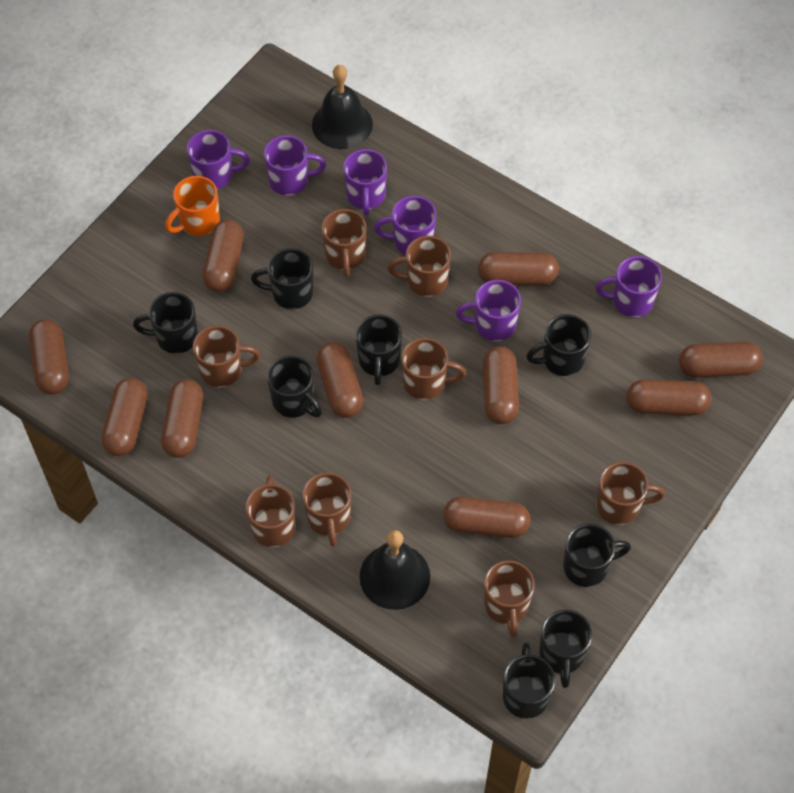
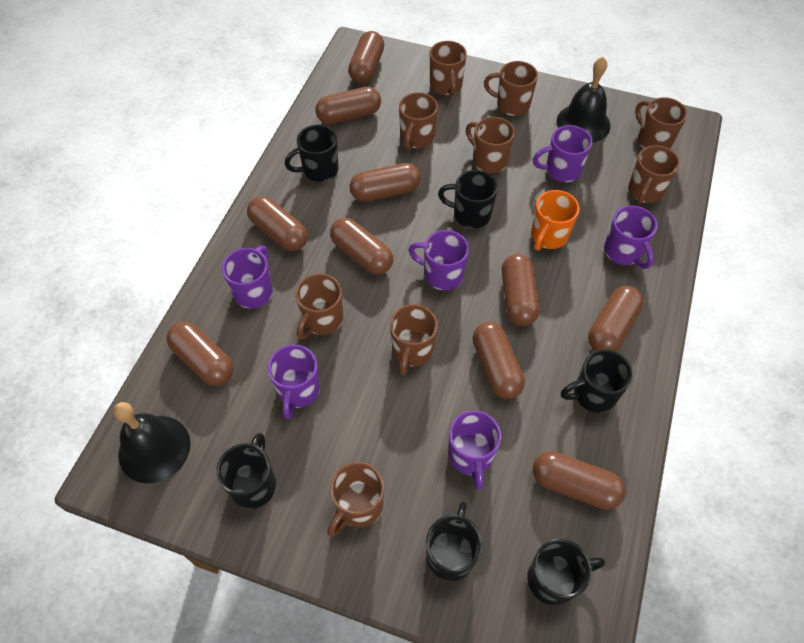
black mug: [133,292,198,354] [251,248,313,309] [267,356,322,418] [356,315,402,385] [503,643,555,719] [526,314,591,376] [539,610,592,688] [563,524,631,587] = 8 -> [216,433,276,509] [284,125,339,182] [426,502,482,581] [438,170,498,228] [527,539,605,606] [561,350,633,413] = 6
brown mug: [193,326,260,387] [246,475,295,547] [302,473,351,547] [322,209,367,277] [387,236,451,297] [401,338,466,400] [484,561,535,637] [596,462,665,525] = 8 -> [295,273,343,340] [327,462,384,537] [390,304,438,375] [399,92,438,150] [430,41,467,96] [466,117,515,173] [484,61,538,116] [628,145,680,204] [635,97,687,149] = 9

